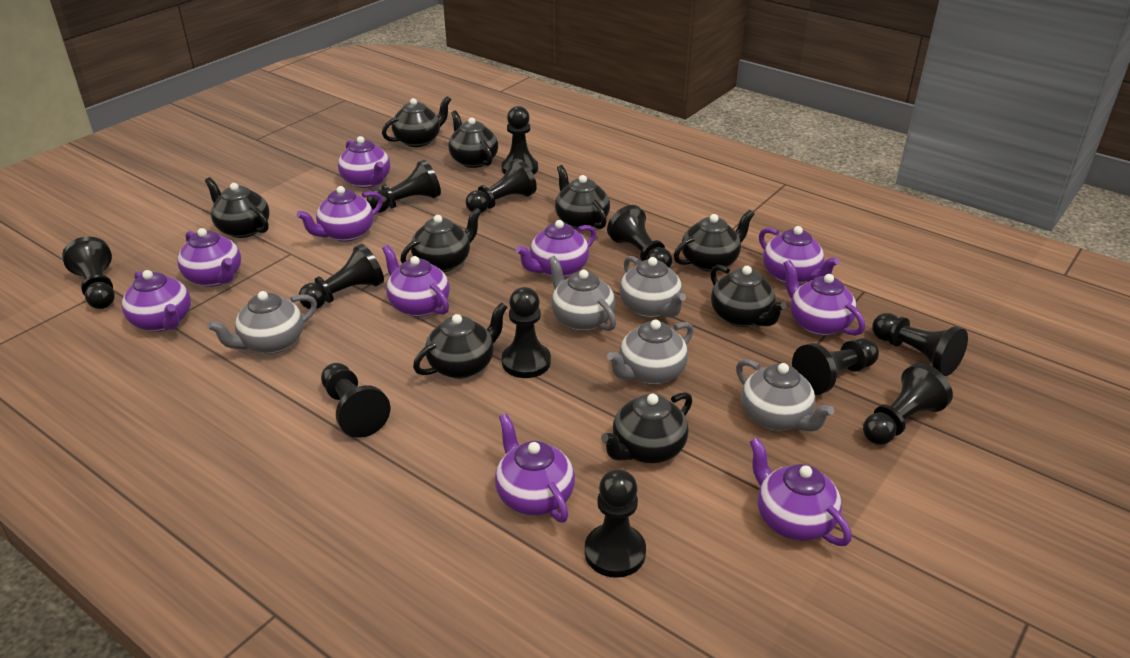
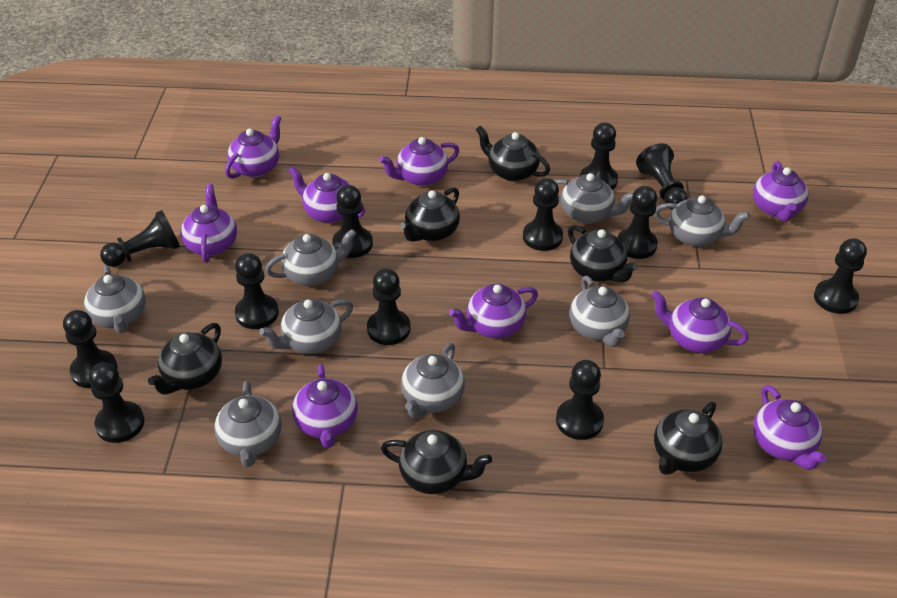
black teapot: [205,177,270,238] [382,96,451,147] [400,207,482,272] [413,302,507,379] [448,111,498,168] [555,165,610,229] [601,392,692,463] [674,210,754,272] [710,265,787,327] = 9 -> [148,323,222,395] [381,430,492,494] [400,187,460,242] [476,126,550,181] [568,225,638,282] [654,402,723,475] = 6
grey teapot: [207,291,317,354] [548,256,616,331] [607,320,694,384] [619,256,686,318] [736,359,834,432] = 5 -> [84,265,146,333] [214,381,282,467] [259,299,353,354] [265,229,356,286] [401,343,465,419] [554,173,634,224] [569,276,630,347] [654,195,750,247] = 8
purple teapot: [122,270,191,332] [177,228,241,287] [296,186,383,242] [338,136,390,188] [382,245,450,317] [495,414,575,522] [515,220,596,277] [750,437,852,546] [759,226,840,284] [783,260,865,336] = 10 -> [181,184,237,263] [225,115,281,179] [288,166,365,223] [292,364,358,448] [379,137,459,186] [449,284,538,339] [652,291,749,353] [753,161,809,222] [753,385,826,470] = 9

